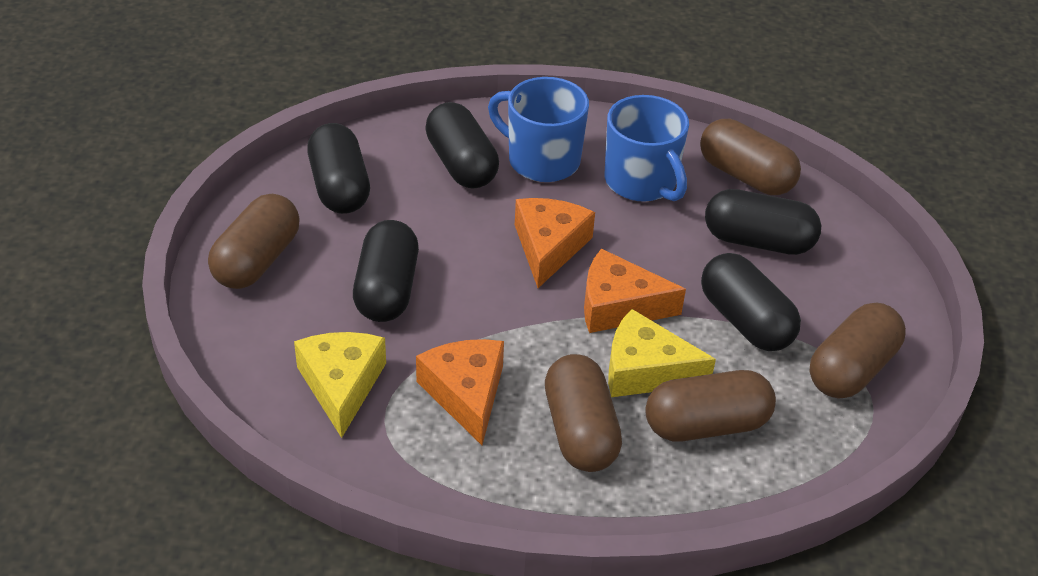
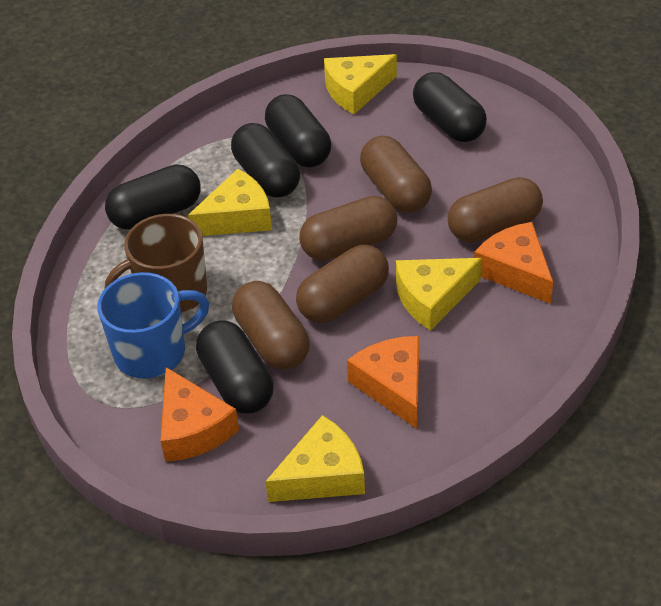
blue mug: [488,77,589,182] [605,95,689,202] = 2 -> [97,272,209,379] = 1
brown mug: none = 0 -> [105,214,207,314] = 1
yellow cheese: [294,332,386,438] [608,309,716,397] = 2 -> [188,169,272,236] [265,415,365,502] [324,54,397,114] [396,258,482,331] = 4

